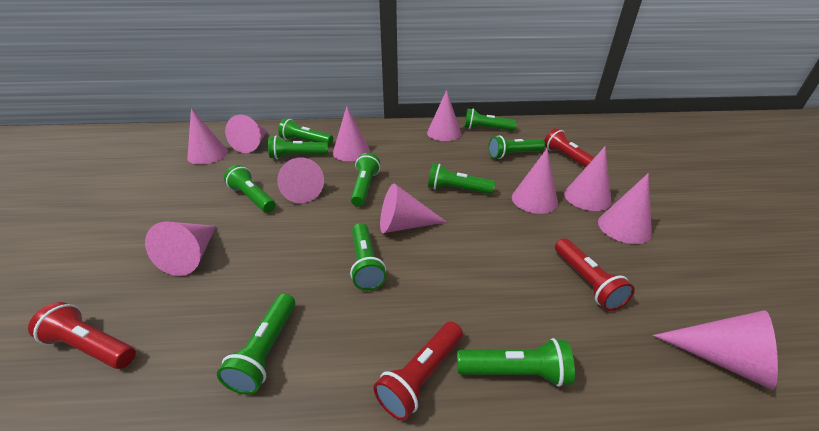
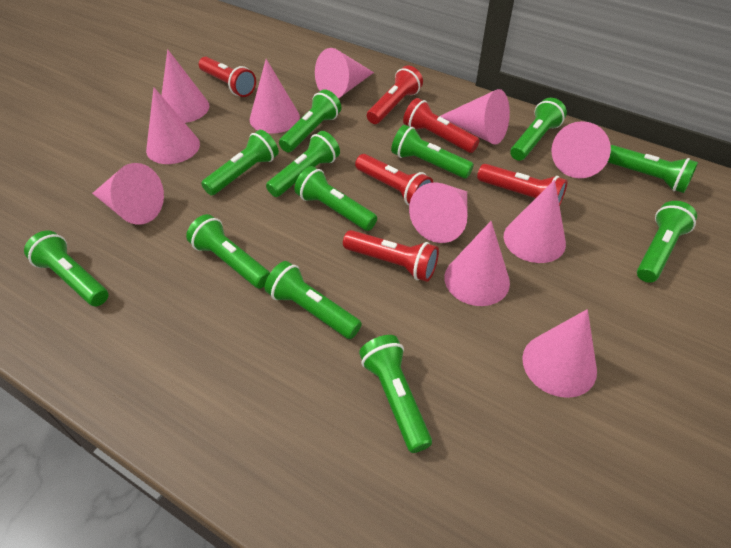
green flashlight: [217,293,295,395] [224,165,276,213] [268,136,328,159] [278,118,333,146] [350,223,386,291] [351,153,380,207] [428,163,495,194] [457,338,575,387] [464,109,517,131] [488,135,545,159] = 10 -> [24,230,108,306] [186,214,270,289] [201,130,279,196] [265,261,362,339] [266,131,340,197] [279,89,341,152] [294,166,377,231] [359,335,432,453] [391,125,474,179] [510,98,567,161] [608,145,698,193] [637,201,697,283] = 12
red flashlight: [28,302,136,369] [373,321,463,421] [544,128,595,168] [555,238,635,311] = 4 -> [199,57,256,97] [343,230,439,282] [355,154,434,205] [367,66,423,124] [403,98,480,153] [477,164,567,206] = 6

